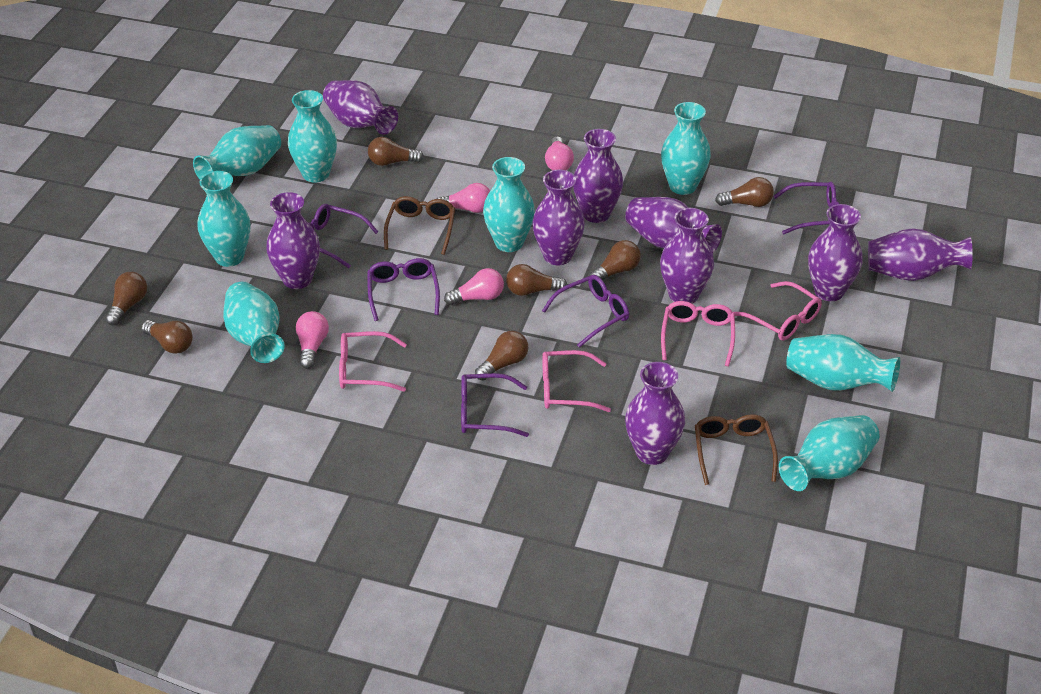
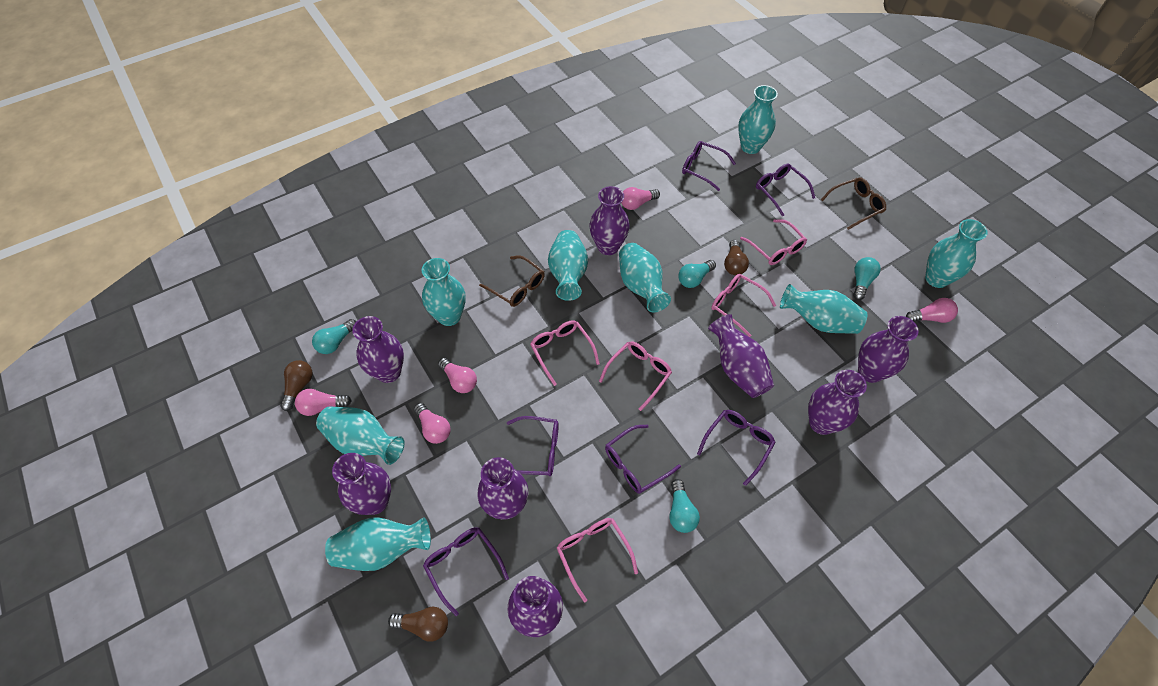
brown light bulb: [105,272,147,326] [141,320,193,354] [368,137,424,166] [475,331,528,381] [506,264,567,296] [589,240,641,280] [715,177,774,207] = 7 -> [280,360,313,411] [388,607,448,642] [724,240,749,275] = 3
pink glasses: [339,331,407,392] [542,350,611,412] [661,301,735,367] [733,281,822,341] = 4 -> [530,320,600,386] [557,518,638,602] [599,341,672,411] [711,274,776,337] [740,219,807,265] = 5
pink light bulb: [296,311,329,369] [437,183,490,213] [444,268,504,305] [545,136,574,170] = 4 -> [295,389,352,416] [414,403,451,444] [438,358,477,393] [621,187,660,210] [906,298,958,323] = 5
purple glasses: [309,204,378,268] [367,258,440,321] [461,373,529,437] [542,275,629,348] [774,182,840,234] = 5 -> [423,527,509,616] [507,416,559,476] [605,425,681,494] [682,141,736,191] [697,410,776,486] [756,164,815,216] = 6
purple vase: [266,192,320,289] [323,80,398,134] [533,170,585,265] [573,129,623,223] [625,197,722,253] [625,362,685,465] [660,208,714,304] [808,204,863,301] [868,228,973,281] = 9 -> [332,453,391,515] [352,316,404,383] [478,457,528,520] [508,576,563,637] [590,186,630,255] [708,314,774,398] [808,370,867,435] [858,316,919,383] = 8
turquoise light bulb: none = 0 -> [312,319,356,354] [669,479,700,533] [678,260,716,288] [853,257,881,300] = 4

